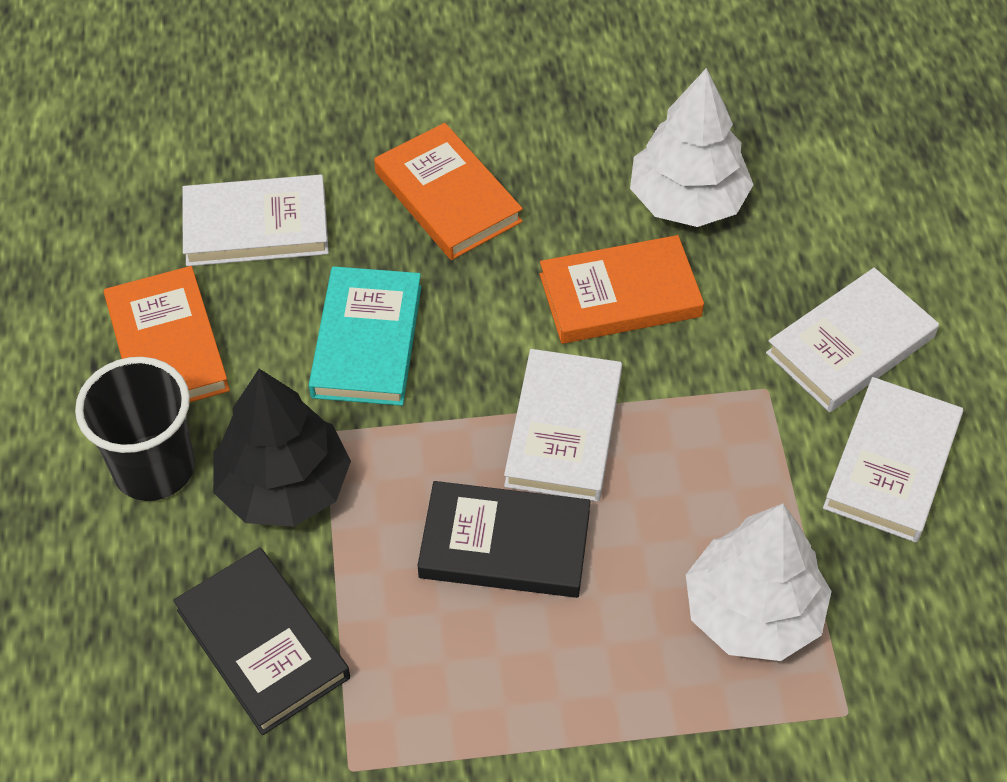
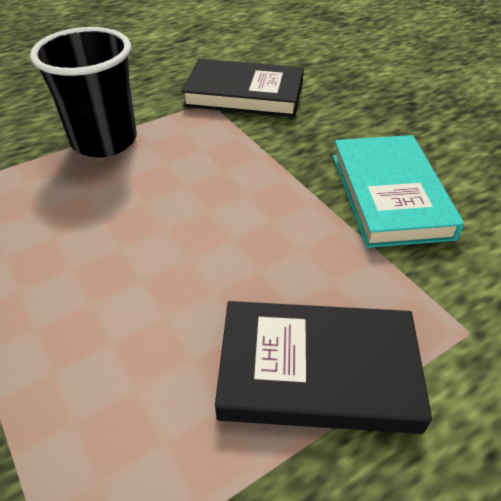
black tree: [213,369,351,527] = 1 -> none = 0
orange book: [104,266,230,403] [374,123,523,260] [540,235,704,344] = 3 -> none = 0
white book: [183,175,329,266] [504,349,622,502] [766,268,939,412] [823,377,963,543] = 4 -> none = 0
white tree: [630,68,754,227] [686,503,832,661] = 2 -> none = 0

